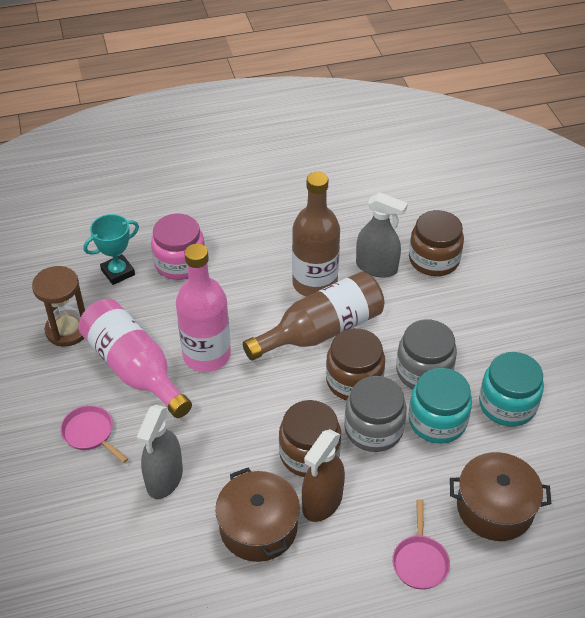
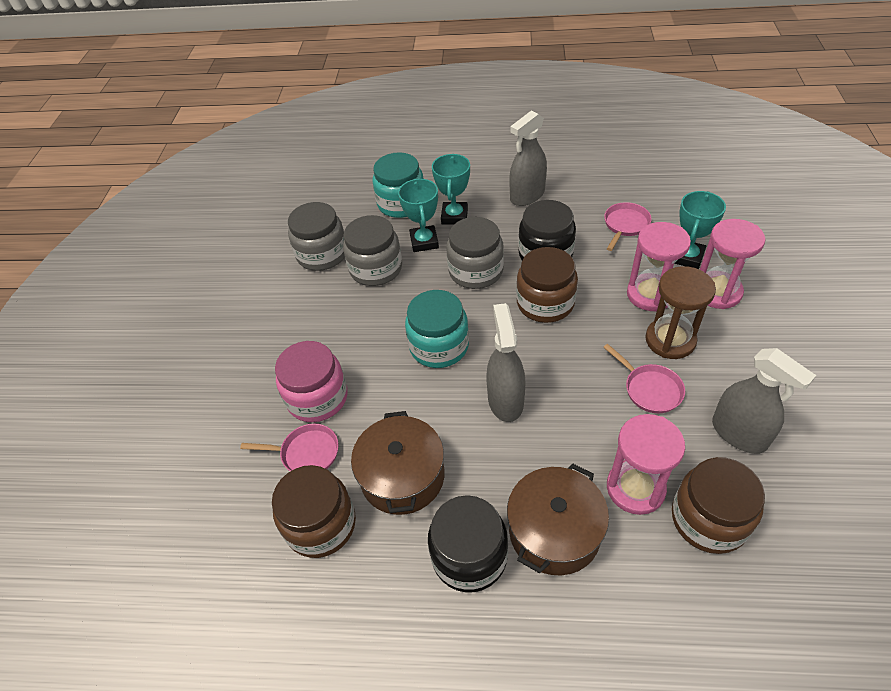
black jar: none = 0 -> [428,495,508,592] [518,200,576,260] = 2
brown bottle: [243,271,385,361] [292,172,340,297] = 2 -> none = 0
brown spray bottle: [302,429,345,522] = 1 -> none = 0
grey jar: [344,376,407,452] [396,319,457,389] = 2 -> [288,202,345,271] [343,215,402,286] [446,217,504,289] = 3
grey spray bottle: [136,405,183,499] [356,192,408,278] = 2 -> [486,303,526,422] [509,111,547,206] [712,348,816,454] = 3
pink bottle: [78,299,192,418] [176,244,231,372] = 2 -> none = 0
pink hourglass: none = 0 -> [607,414,685,515] [627,222,691,312] [700,219,766,309] = 3
pink pan: [60,405,128,463] [392,499,450,590] = 2 -> [240,424,339,471] [603,344,685,413] [604,202,652,251] = 3
turquoise trophy: [83,214,139,285] = 1 -> [398,179,439,252] [432,154,470,225] [674,191,726,269] = 3

